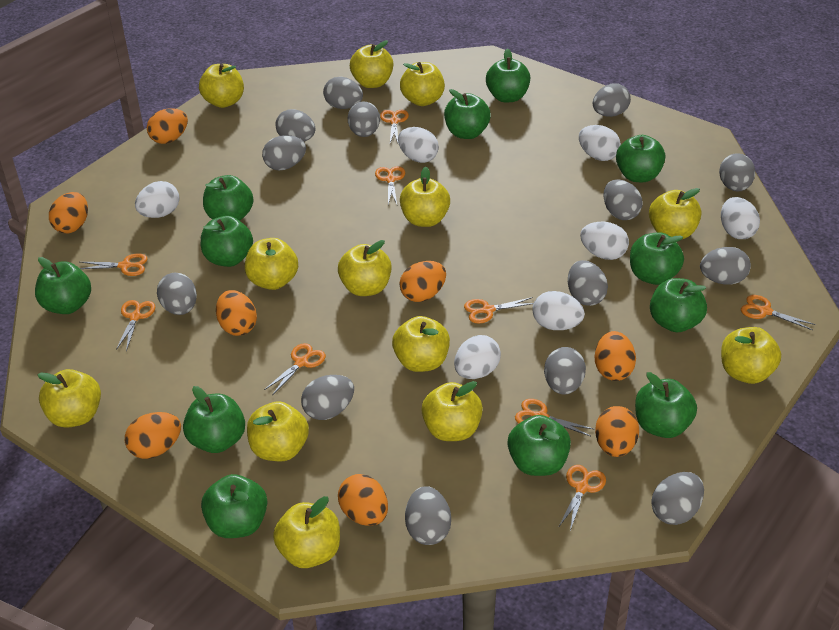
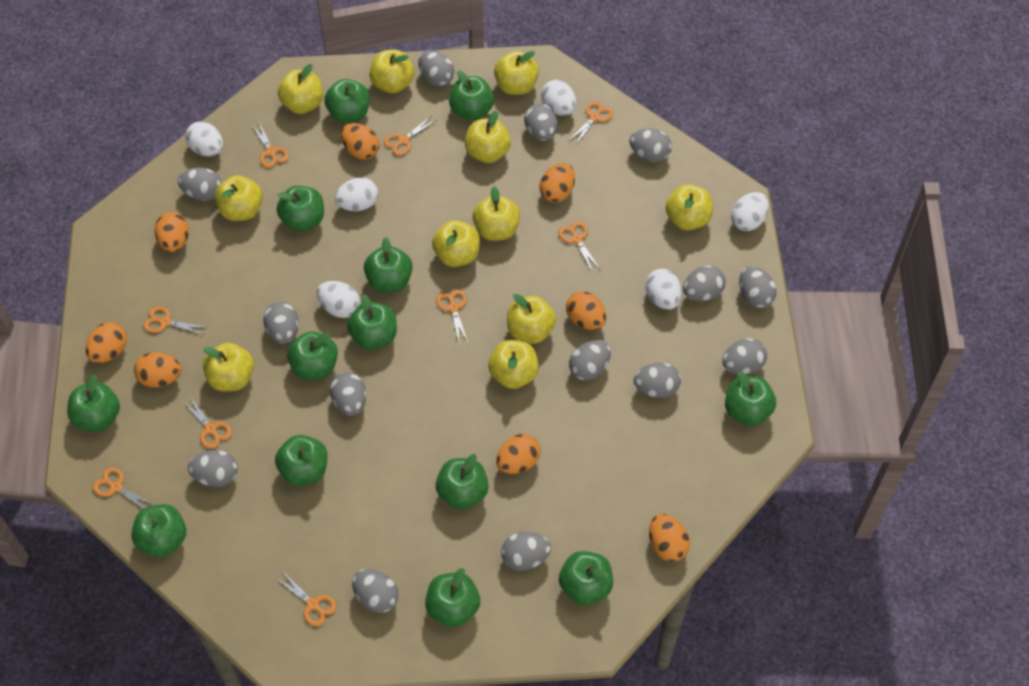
green apple: [35,257,91,314] [183,386,245,453] [201,216,253,267] [201,474,267,538] [203,175,254,221] [444,89,491,139] [486,48,531,102] [508,415,571,476] [616,135,665,182] [630,232,684,285] [635,372,697,438] [650,278,707,332] = 12 -> [67,374,120,432] [132,504,186,557] [275,435,327,486] [277,186,324,232] [287,331,338,380] [324,79,370,123] [347,294,397,350] [364,237,413,293] [425,568,480,627] [436,454,489,510] [449,71,494,120] [559,551,613,605] [725,372,776,426] = 13
white egg: [135,181,179,218] [398,127,439,163] [454,335,501,379] [532,291,585,330] [579,125,621,161] [580,222,629,260] [721,197,760,239] = 7 -> [185,122,223,156] [317,281,360,318] [335,177,378,211] [541,80,576,116] [645,269,682,310] [731,192,769,231] = 6
yellow apple: [37,369,101,428] [199,64,244,108] [245,238,298,290] [247,401,309,461] [273,496,340,568] [338,240,392,296] [350,40,393,88] [392,316,450,372] [400,62,445,106] [400,167,450,227] [421,381,483,441] [649,188,701,239] [721,327,781,384] = 13 -> [203,343,254,392] [215,175,263,221] [278,64,323,114] [369,50,414,93] [432,220,480,267] [465,111,511,163] [473,186,520,241] [488,340,539,389] [494,51,539,95] [507,294,556,344] [665,184,713,231] = 11

